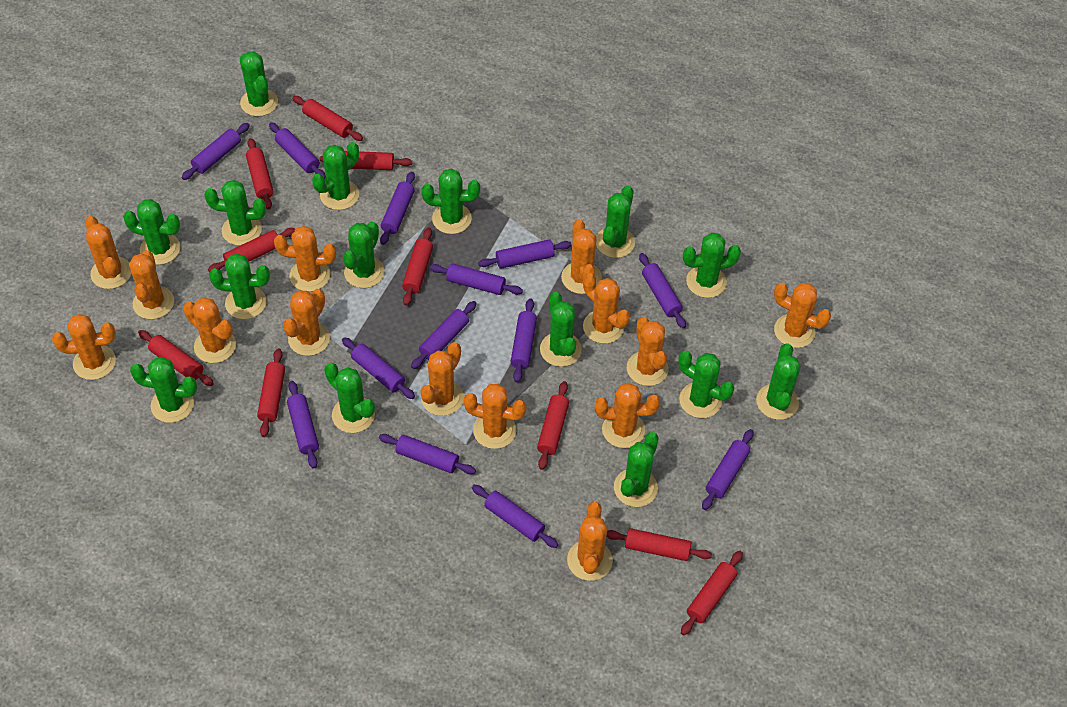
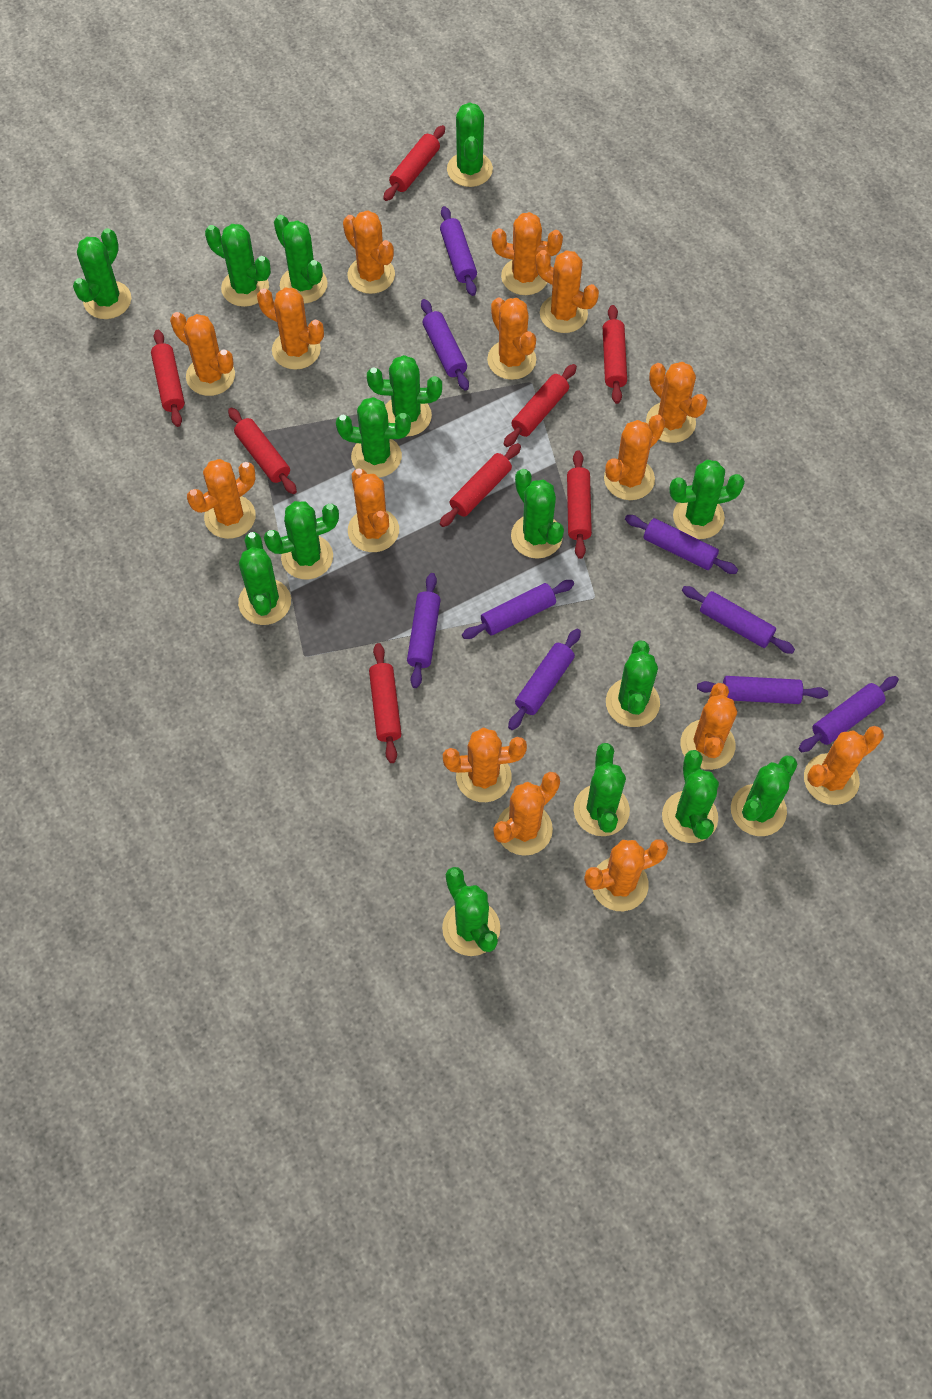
orange cactus: [52,314,116,380] [85,216,131,289] [129,250,174,319] [183,297,236,363] [274,226,336,292] [283,289,330,356] [421,342,464,416] [463,384,526,449] [561,220,602,294] [567,502,613,581] [583,273,630,344] [595,383,660,448] [627,317,669,386] [774,283,831,348] = 14 -> [170,312,235,396] [187,459,256,539] [257,288,324,370] [343,210,395,294] [348,468,399,552] [443,728,527,802] [487,298,536,380] [492,212,563,295] [493,772,560,856] [536,250,599,333] [584,839,668,911] [604,415,665,500] [646,362,708,443] [680,683,737,770] [804,726,884,805] = 15
purple rolling pin: [182,123,250,180] [269,122,326,179] [287,381,319,469] [342,337,415,399] [379,434,476,474] [380,172,415,245] [411,301,476,369] [429,263,523,295] [472,485,558,548] [478,239,572,269] [510,298,537,383] [639,253,686,328] [702,429,753,510] = 13 -> [407,573,441,688] [421,299,469,391] [440,206,477,296] [462,580,574,639] [508,629,581,730] [625,515,738,574] [682,586,795,654] [697,676,828,704] [798,676,899,752] = 9
red rolling pin: [138,330,214,386] [208,228,295,272] [246,138,274,210] [257,348,285,437] [292,96,363,141] [320,151,412,170] [402,227,433,306] [537,381,569,470] [606,528,712,561] [681,551,743,635] = 10 -> [151,330,185,427] [228,407,297,494] [369,643,401,763] [383,125,445,201] [440,443,521,527] [504,364,577,447] [567,451,592,559] [603,305,627,404] = 8

